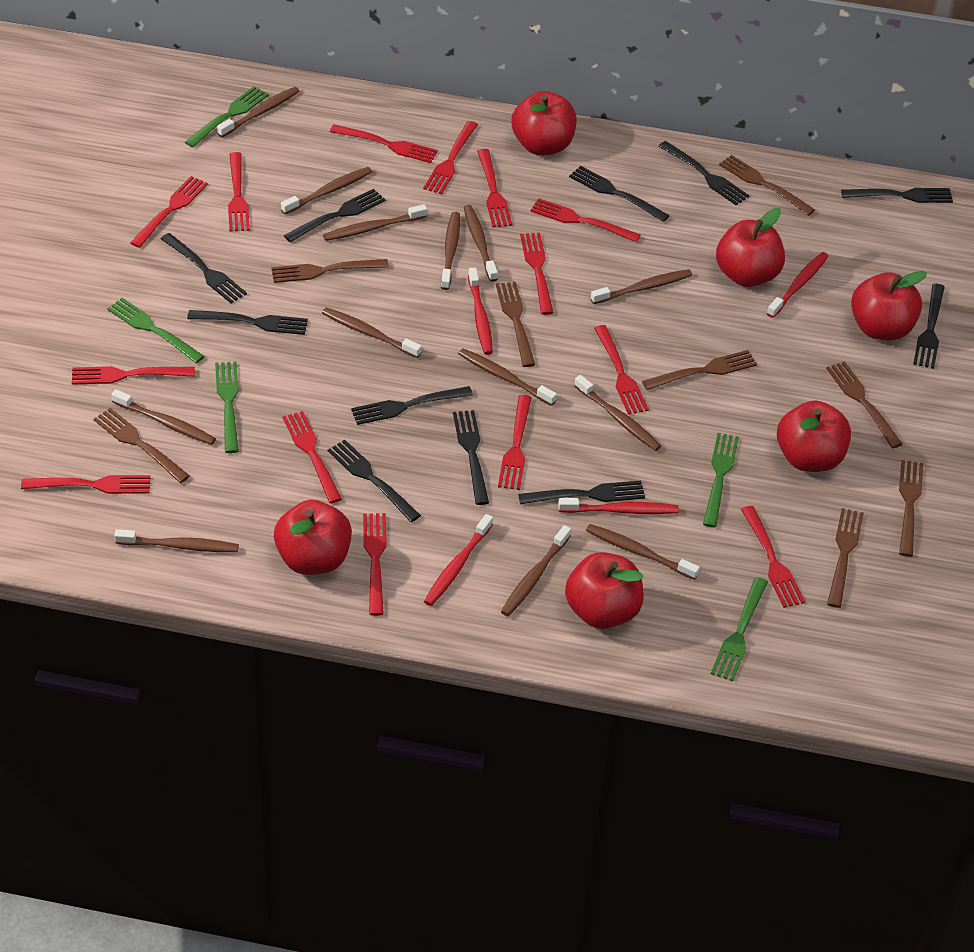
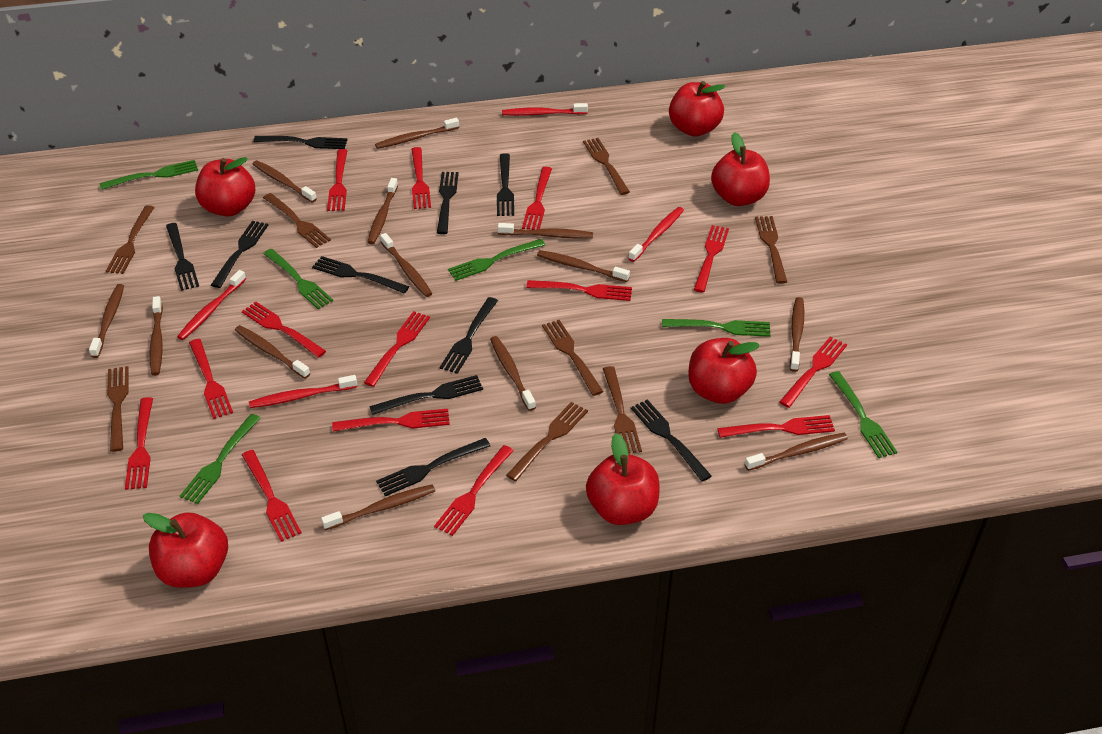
black fork: [161,233,247,303] [187,310,308,335] [284,189,385,242] [328,440,421,522] [351,386,473,425] [453,410,489,505] [518,481,645,504] [569,166,670,222] [658,141,750,205] [841,188,953,203] [913,284,945,369] = 11 -> [166,223,199,291] [211,221,268,288] [253,136,348,149] [312,256,409,294] [369,375,483,415] [376,438,490,496] [437,172,459,234] [439,297,498,374] [497,153,514,216] [631,400,712,482] = 10
green fork: [107,298,204,363] [185,86,268,147] [215,361,239,453] [703,433,739,528] [711,577,768,681] = 5 -> [99,160,198,190] [180,414,261,504] [263,249,333,309] [448,239,545,281] [662,319,771,337] [829,371,897,458] = 6

